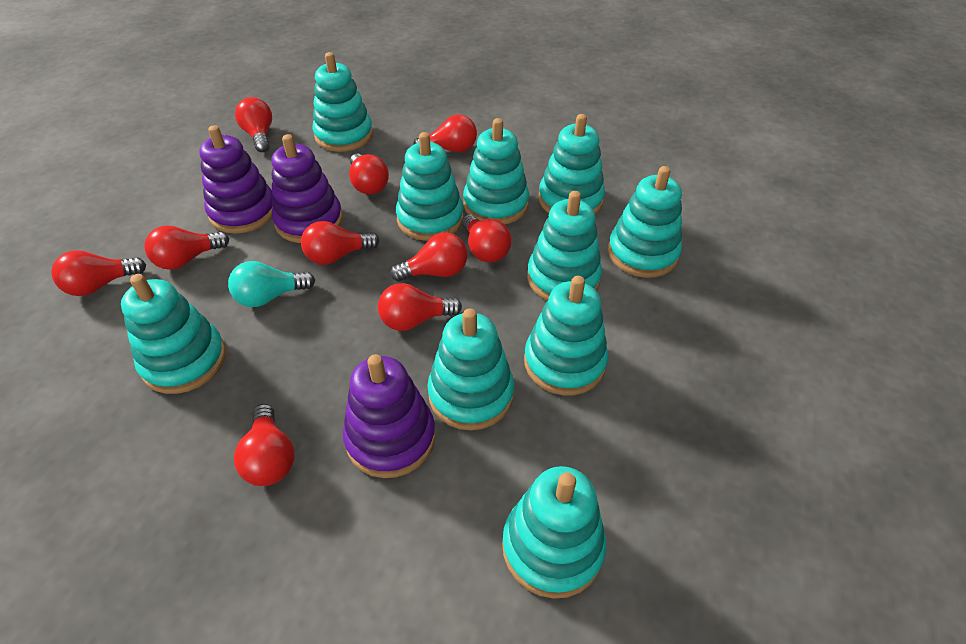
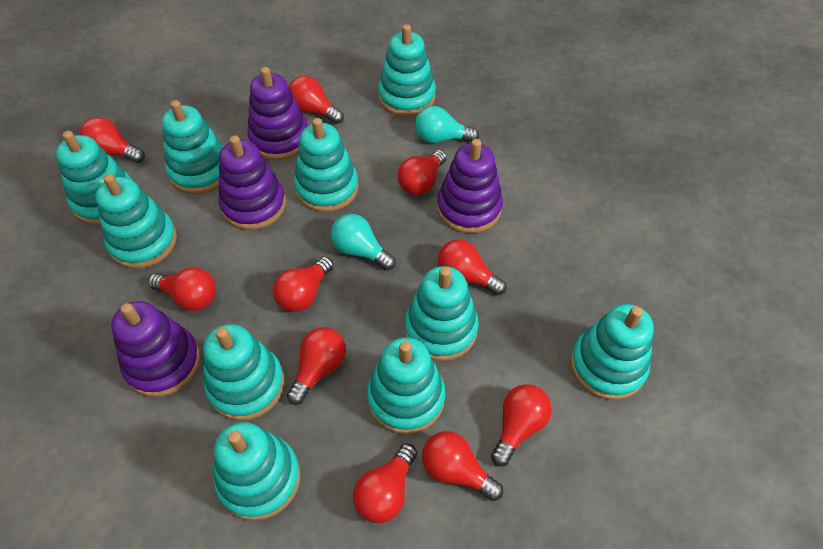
purple stacking toy: [199,125,273,234] [271,134,343,243] [343,354,435,478] = 3 -> [111,301,200,397] [219,135,286,230] [247,67,308,160] [437,139,503,233] = 4
turquoise light bulb: [228,261,315,307] = 1 -> [331,214,396,271] [415,106,479,143] = 2

